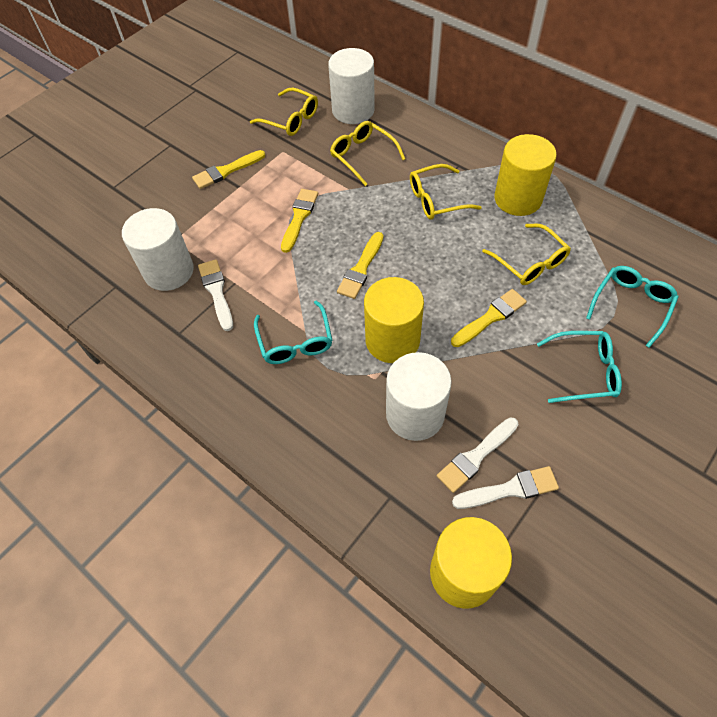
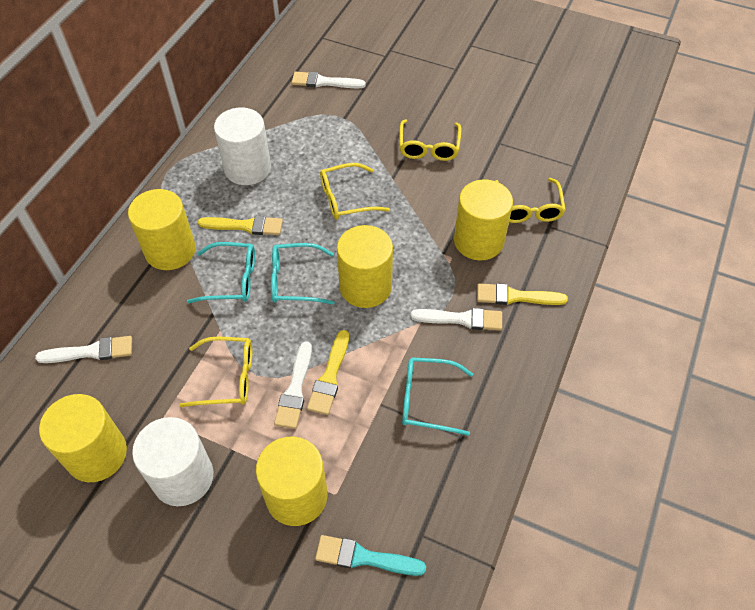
turquoise brush: none = 0 -> [315,535,426,576] = 1
white brush: [198,259,233,331] [437,417,519,493] [452,466,559,509] = 3 -> [35,336,132,363] [274,341,312,429] [292,72,366,88] [410,308,502,330] = 4
white cylinder: [122,208,194,291] [328,48,375,124] [386,352,452,441] = 3 -> [132,417,213,506] [214,107,271,185] = 2
yellow brush: [192,150,265,189] [281,189,318,253] [337,232,383,299] [451,289,527,347] = 4 -> [198,216,283,235] [307,330,349,415] [477,283,568,305] = 3
yellow cylinder: [364,277,424,363] [430,517,512,609] [494,134,557,216] = 3 -> [39,394,127,482] [128,189,196,270] [256,436,327,526] [337,225,393,308] [454,179,513,260] = 5

